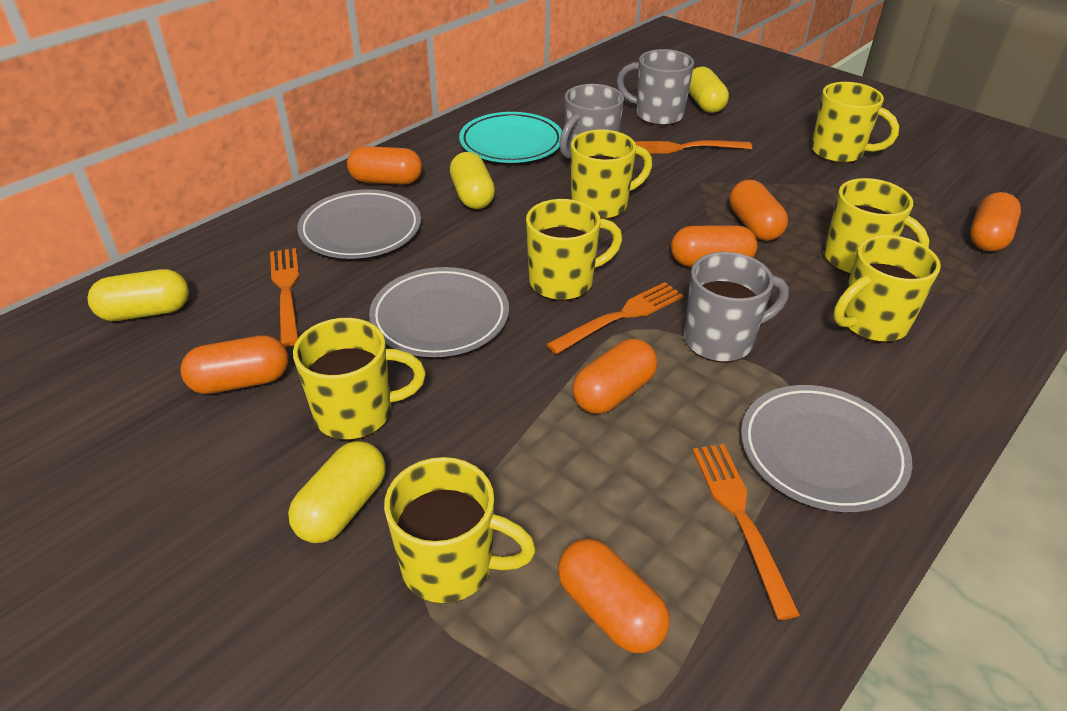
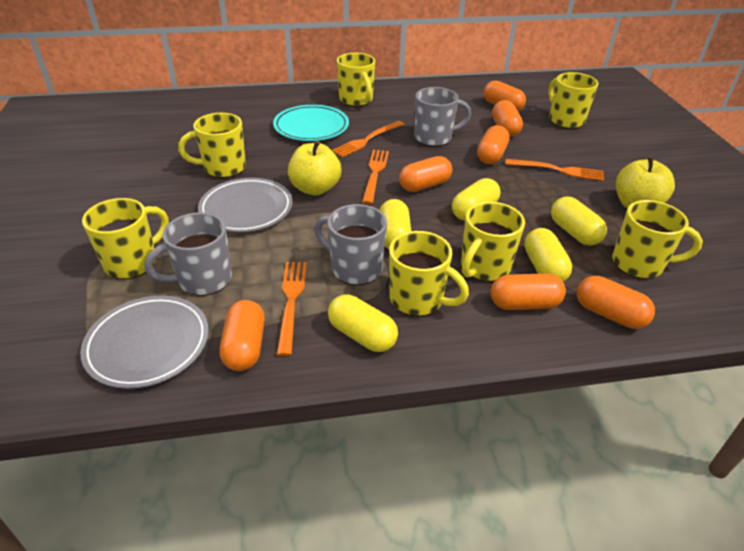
grey plate: [297,189,421,259] [369,267,509,357] [741,385,912,512] = 3 -> [80,296,209,389] [198,178,293,232] = 2
yellow apple: none = 0 -> [288,140,341,195] [616,156,675,209] = 2
yellow capsule: [87,269,189,321] [288,441,386,543] [450,152,495,209] [689,67,729,113] = 4 -> [328,294,398,352] [380,199,411,249] [452,178,500,221] [524,228,572,282] [551,197,607,246] = 5

